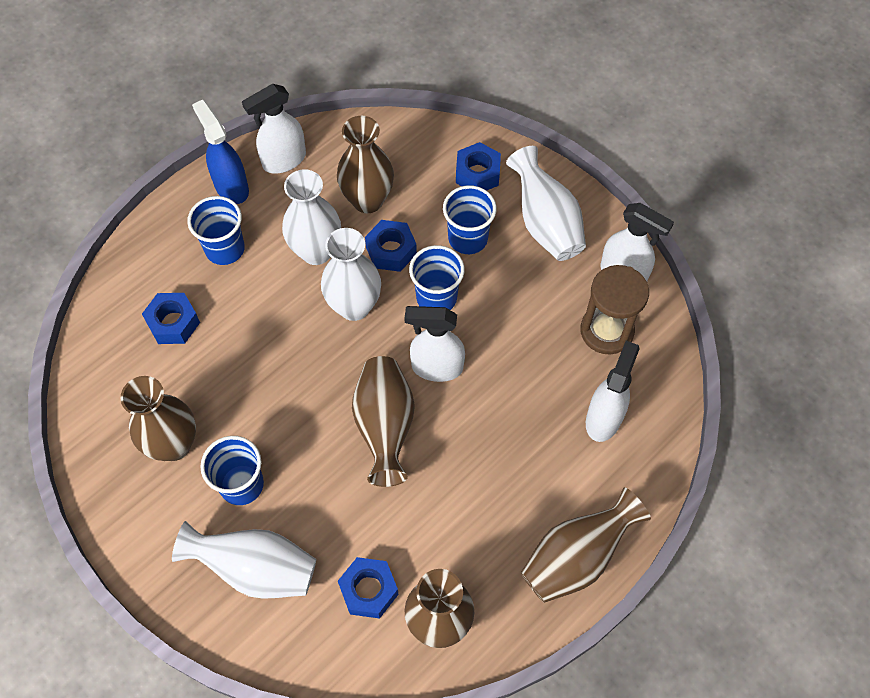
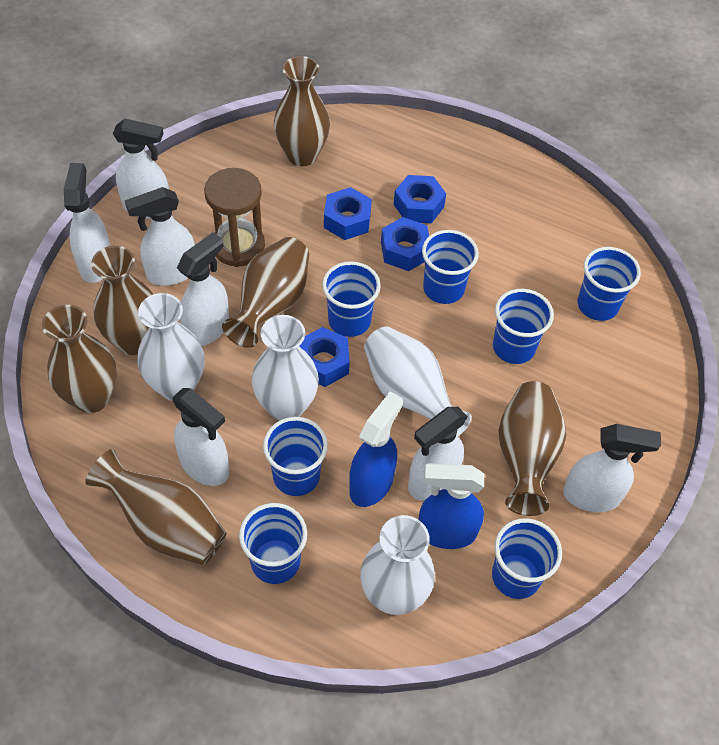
blue cup: [187,196,245,265] [200,436,264,505] [409,245,465,310] [443,185,497,254] = 4 -> [239,503,307,584] [263,417,328,496] [322,261,381,337] [422,230,479,304] [492,518,562,599] [493,289,554,364] [578,247,641,321] = 7
blue spray bottle: [192,100,249,204] = 1 -> [349,391,403,507] [418,463,484,549] = 2
brown vase: [121,376,196,461] [337,116,394,213] [352,356,415,487] [405,569,474,648] [521,487,651,603] = 5 -> [42,305,117,413] [85,449,226,565] [91,246,153,355] [222,237,309,348] [274,56,330,166] [498,381,566,516] = 6
white spray bottle: [242,84,306,174] [404,306,465,382] [586,341,640,442] [601,203,674,281] = 4 -> [64,163,110,283] [113,119,169,219] [125,187,195,286] [172,388,229,486] [177,232,229,346] [408,407,468,501] [563,424,661,512] = 7

